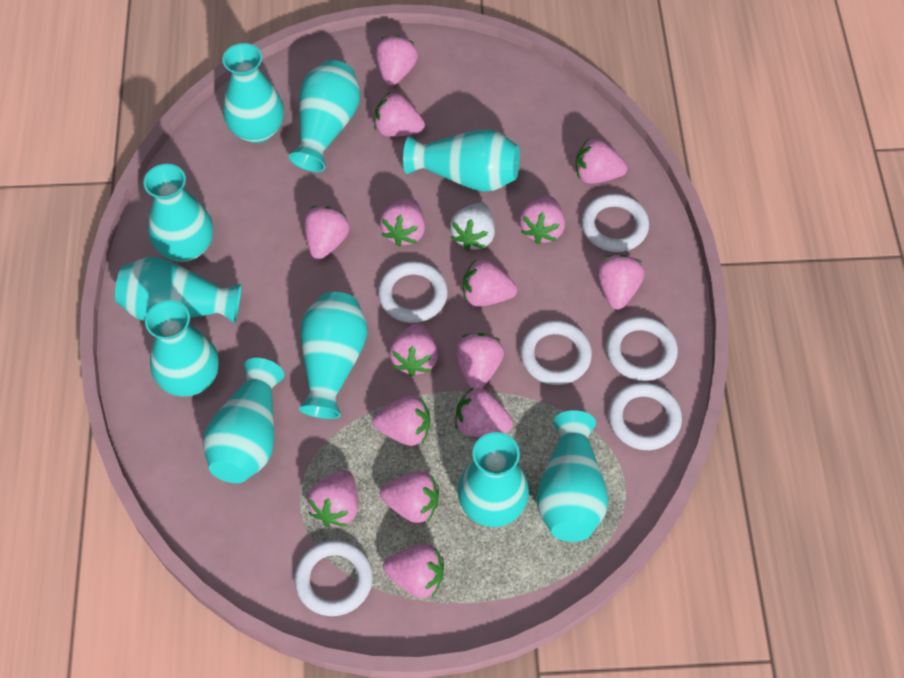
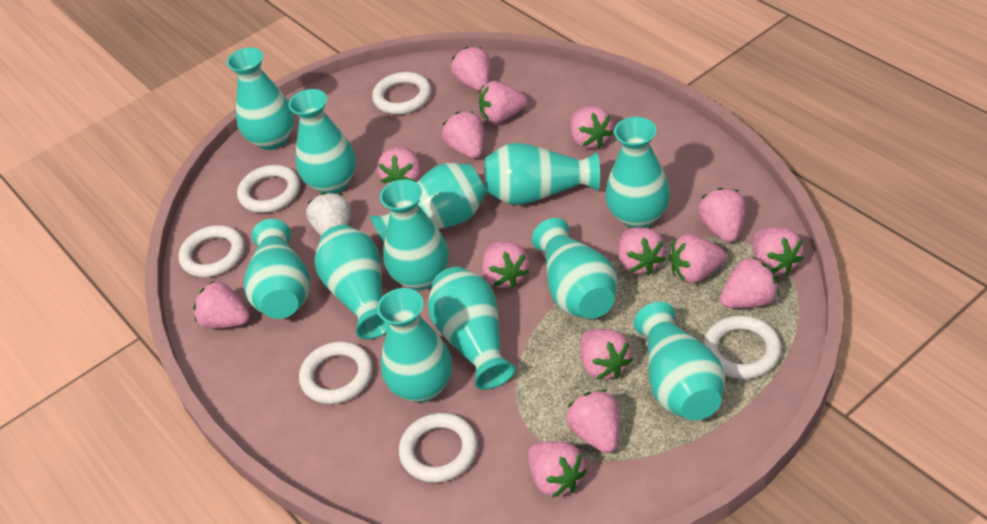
turquoise vase: [115,257,241,324] [144,164,213,262] [145,300,219,397] [203,358,284,483] [222,43,284,143] [289,60,360,172] [299,292,367,419] [403,129,520,192] [458,432,529,527] [536,410,608,542] = 10 -> [227,47,294,150] [244,219,310,319] [289,89,356,194] [314,225,389,339] [369,163,486,243] [377,288,452,403] [380,179,449,290] [428,267,516,390] [484,143,600,205] [532,218,617,319] [605,117,670,228] [634,302,725,421] = 12

